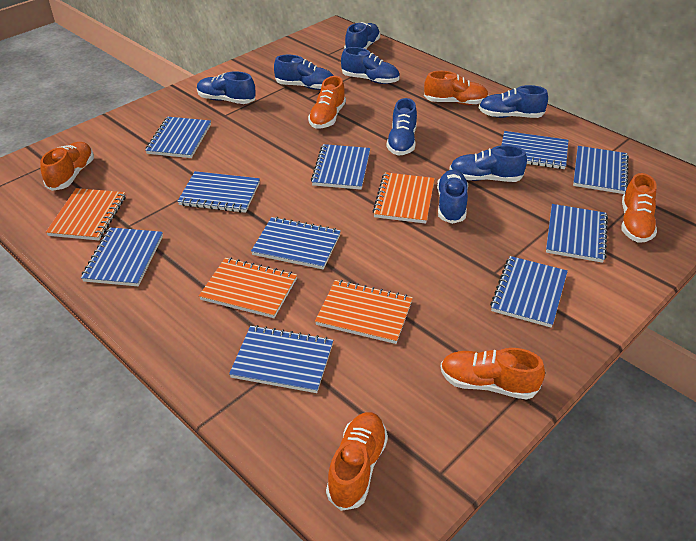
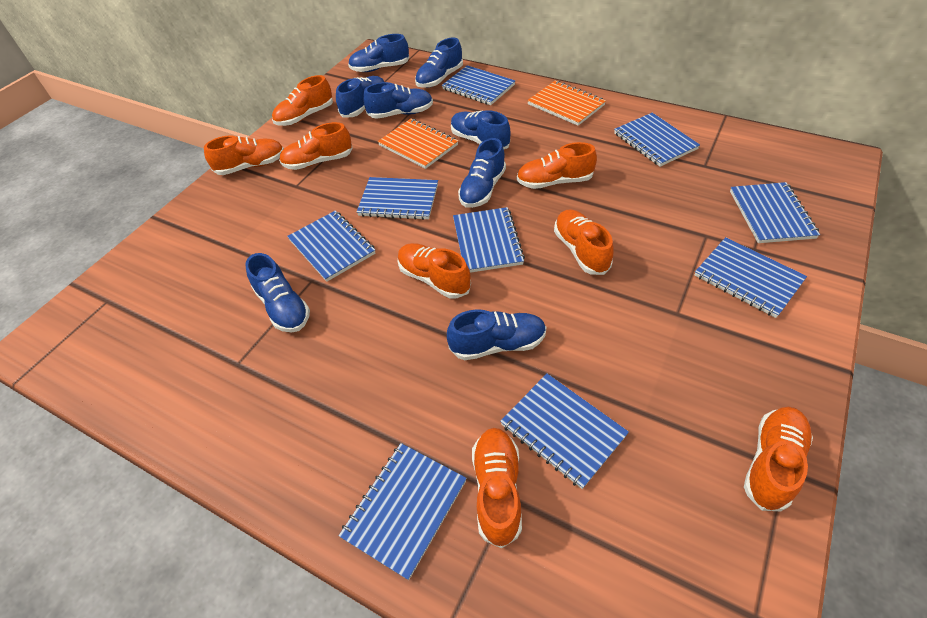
blue notebook: [81,227,163,286] [145,117,211,158] [178,171,260,213] [229,325,333,393] [251,217,341,269] [311,144,370,190] [490,256,568,328] [502,131,568,169] [546,204,608,263] [573,146,629,194] = 10 -> [287,211,376,282] [339,443,467,580] [357,177,438,220] [442,65,515,105] [453,207,525,273] [500,374,629,489] [614,113,700,167] [695,237,807,318] [730,182,820,243] = 9
orange notebook: [46,188,126,240] [199,258,297,318] [315,280,413,344] [373,172,435,224] = 4 -> [378,119,458,169] [527,81,606,126] = 2
orange shoe: [40,142,94,191] [308,76,346,128] [326,412,388,511] [424,71,489,105] [440,348,545,400] [621,173,657,243] = 6 -> [204,135,284,175] [272,75,333,126] [279,122,353,170] [398,243,471,299] [472,428,522,548] [517,142,597,189] [554,209,614,275] [744,407,813,511] = 8

